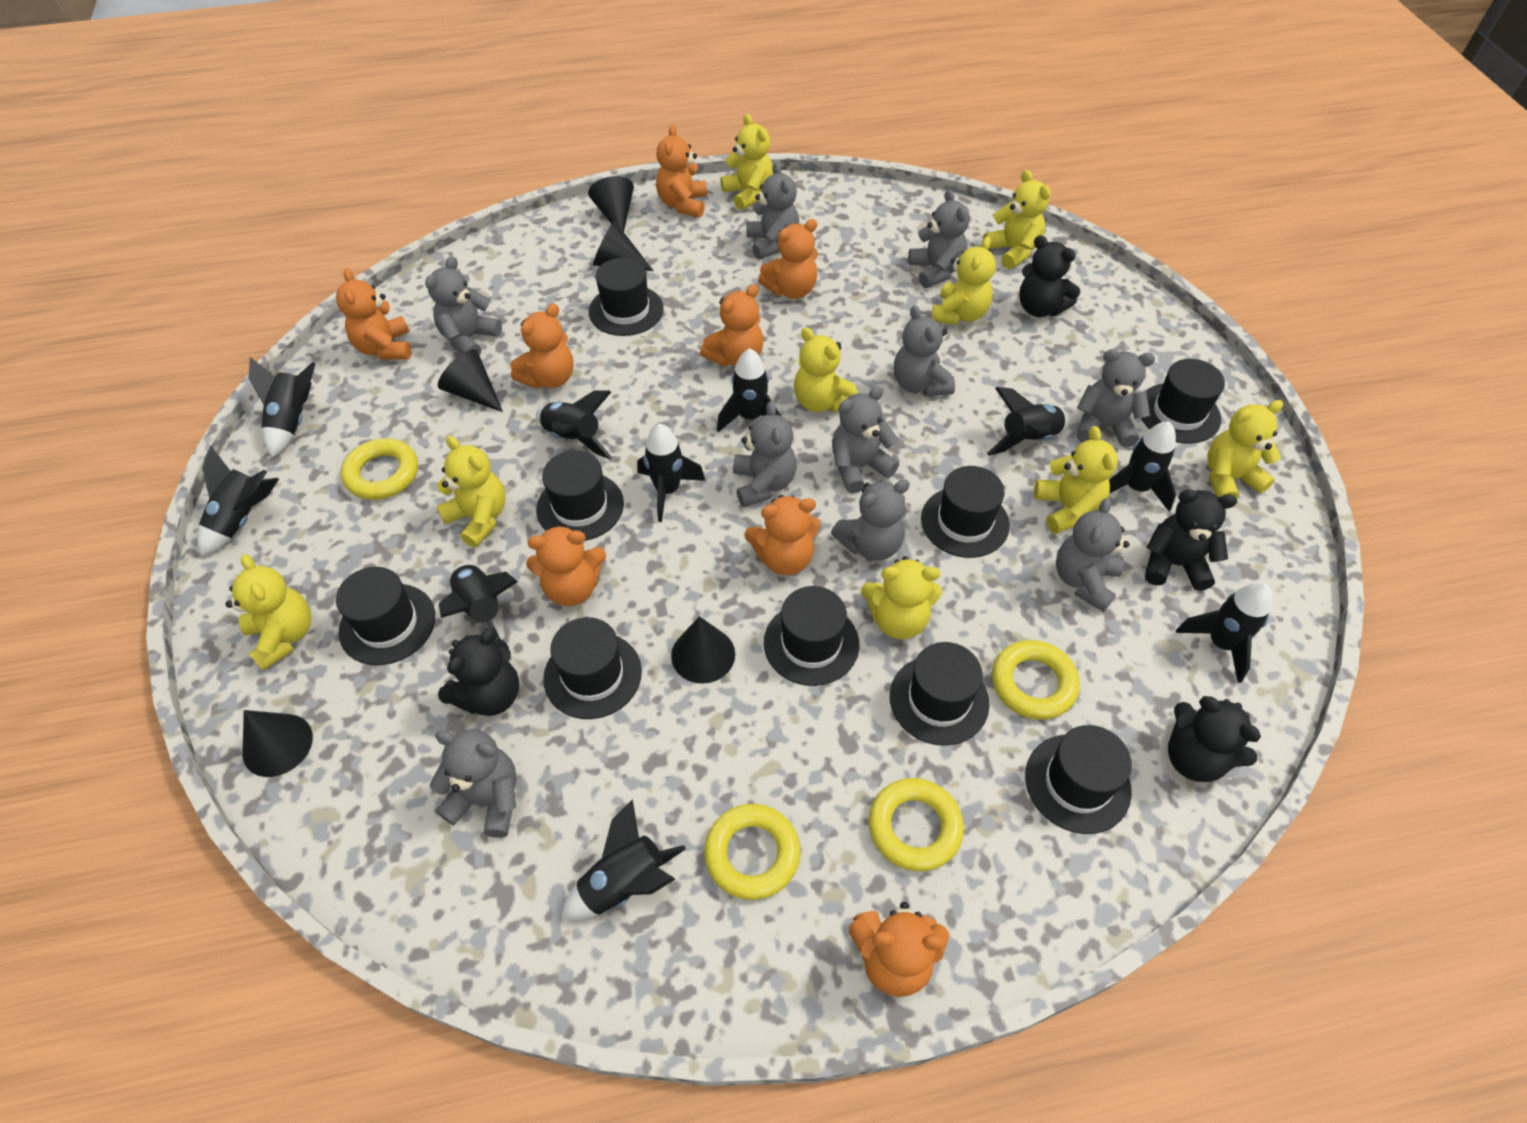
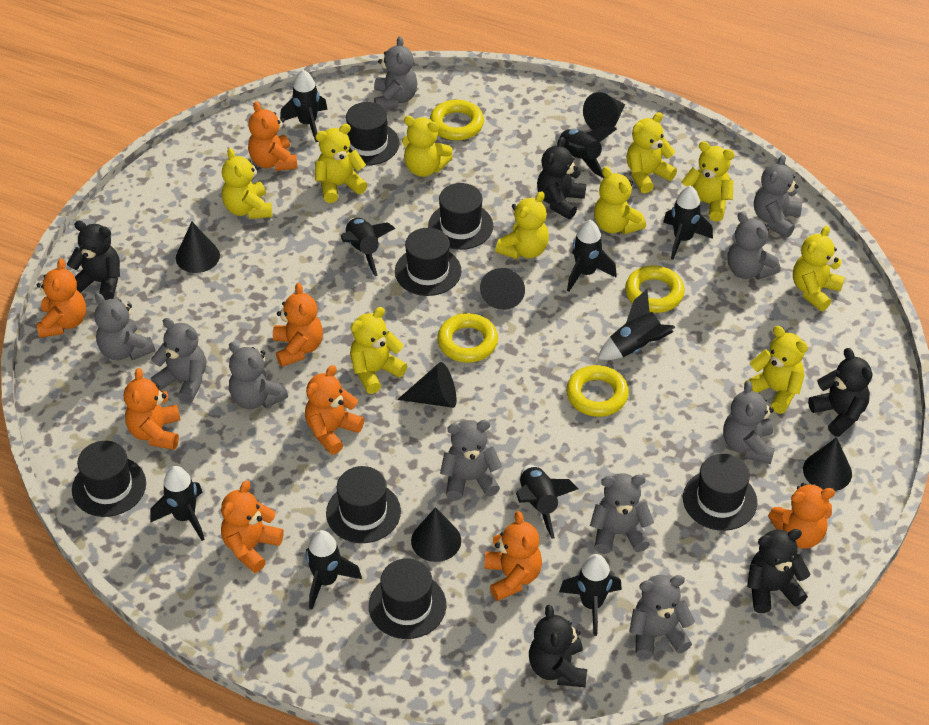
black cone: [242,710,313,777] [438,349,503,412] [588,176,634,232] [593,221,654,271] [671,616,735,684] = 5 -> [176,222,220,273] [397,362,457,408] [411,507,461,562] [480,268,525,310] [583,92,625,130] [803,437,852,491] = 6
black hat: [336,567,435,665] [536,450,624,541] [543,617,642,719] [589,258,663,336] [764,586,859,686] [890,642,990,746] [921,466,1010,558] [1025,725,1132,834] [1141,359,1225,444] = 9 -> [72,441,146,517] [326,466,401,543] [346,102,400,166] [369,558,446,639] [395,228,461,296] [428,183,493,250] [683,454,757,531] = 7
black teddy bear: [438,628,519,716] [1019,235,1080,317] [1145,489,1237,591] [1168,696,1261,782] = 4 -> [67,221,120,300] [529,605,587,687] [537,137,586,219] [747,529,811,613] [808,348,872,437] = 5
yellow teddy bear: [225,554,311,671] [436,436,506,548] [720,114,773,210] [794,327,858,412] [861,556,942,639] [931,236,996,325] [983,170,1051,269] [1034,426,1118,534] [1207,400,1283,499] = 9 -> [222,148,272,219] [315,124,367,203] [350,307,408,394] [402,116,453,177] [495,191,549,259] [594,167,646,234] [626,112,677,194] [681,141,735,222] [744,326,808,414] [793,226,845,311] = 10

